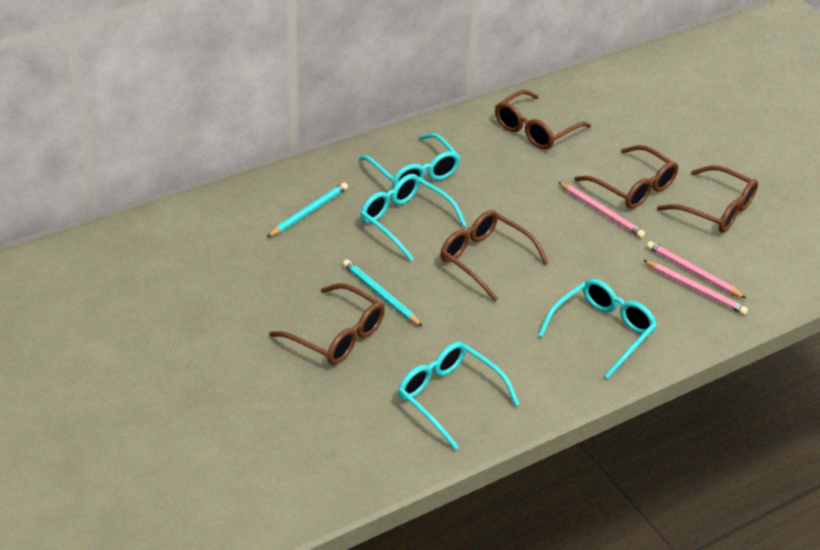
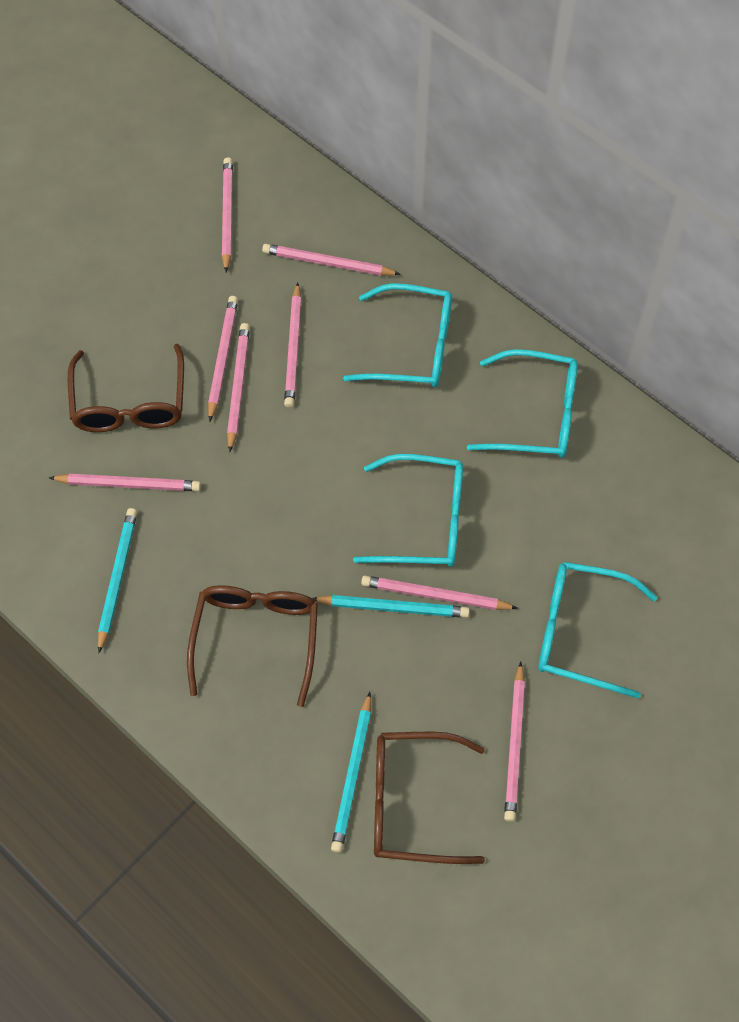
brown glasses: [269,283,385,365] [440,210,549,302] [495,90,591,150] [574,145,678,209] [657,165,758,233] = 5 -> [68,344,184,432] [187,585,318,707] [374,732,485,864] = 3
pink pencil: [558,182,645,238] [643,260,748,315] [646,241,747,299] = 3 -> [49,474,201,491] [208,296,238,422] [222,157,233,272] [227,323,250,452] [262,244,400,276] [284,282,301,408] [361,576,518,610] [504,662,525,822] = 8
turquoise pencil: [267,182,348,237] [343,259,423,327] = 2 -> [98,508,137,653] [312,595,470,618] [331,692,371,853] = 3

